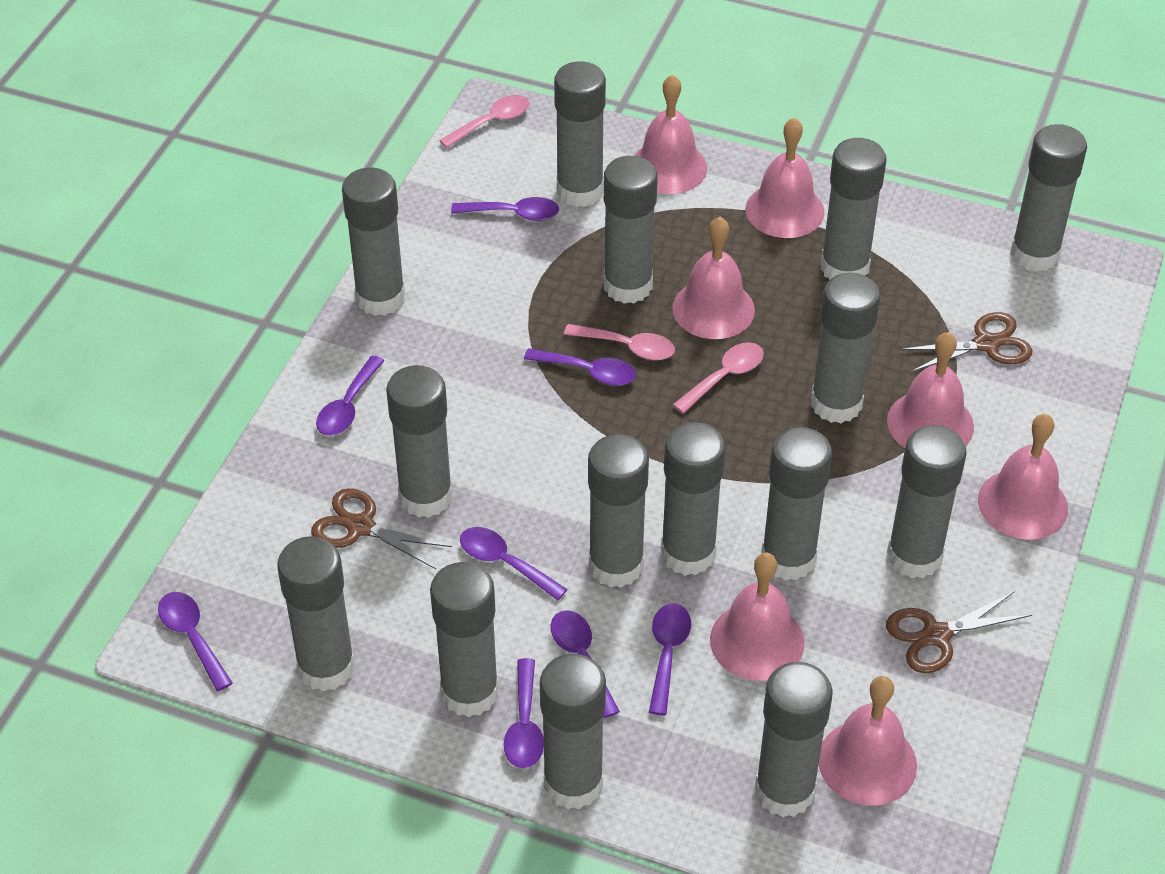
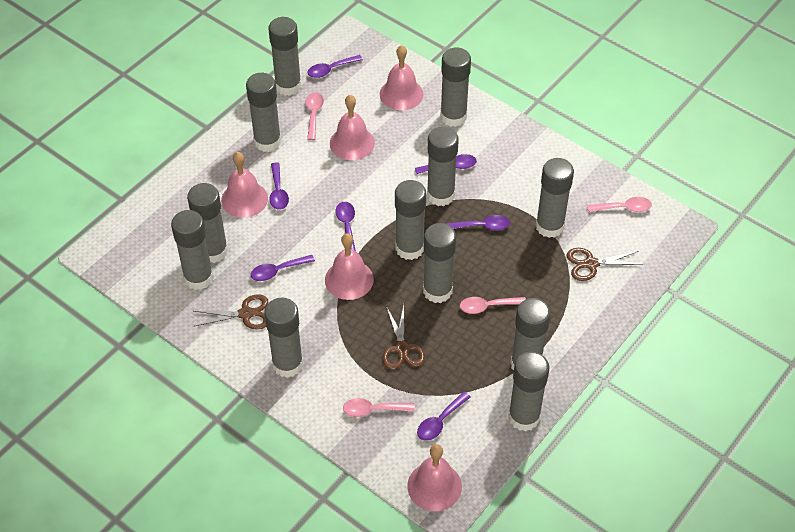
grey glue stick: [277,536,355,692] [342,167,405,316] [386,365,453,518] [430,562,499,717] [540,654,606,809] [554,61,606,207] [588,434,649,588] [604,156,658,304] [661,422,726,576] [755,662,833,817] [761,427,832,581] [811,273,880,423] [820,138,887,280] [887,425,967,578] [1010,124,1087,272] = 15 -> [171,210,214,290] [187,183,228,263] [246,73,281,152] [264,298,303,378] [269,17,302,96] [395,180,426,260] [423,223,456,303] [427,126,459,206] [440,48,471,127] [508,351,549,432] [511,298,551,370] [536,158,574,238] = 12
pink bell: [634,74,707,194] [672,217,755,339] [710,553,804,681] [745,118,825,238] [819,676,917,806] [887,332,974,448] [978,414,1068,540] = 7 -> [221,152,268,218] [325,233,374,300] [330,95,375,160] [380,45,423,110] [407,444,462,511] = 5
pink spoon: [439,95,530,148] [564,324,675,360] [673,342,764,414] = 3 -> [305,92,324,140] [343,398,415,417] [460,297,526,314] [587,197,652,212] = 4
purple spoon: [158,592,232,691] [316,356,385,436] [451,197,559,221] [460,527,568,601] [504,658,544,768] [524,348,636,386] [551,610,620,718] [649,603,691,715] = 8 -> [251,255,315,281] [270,162,289,210] [307,55,363,78] [335,202,356,251] [415,154,477,174] [417,391,471,441] [445,215,510,230] = 7

